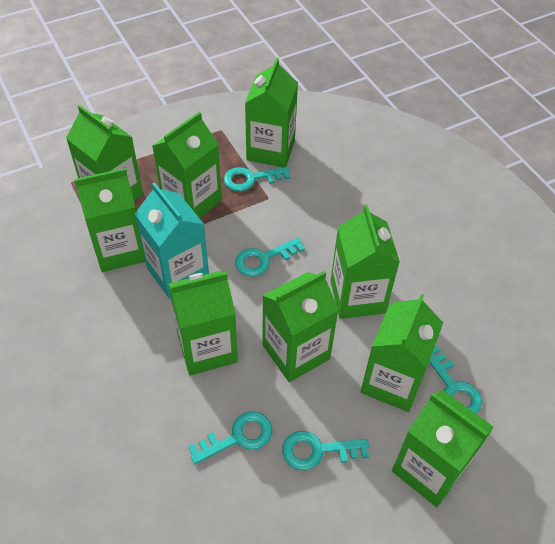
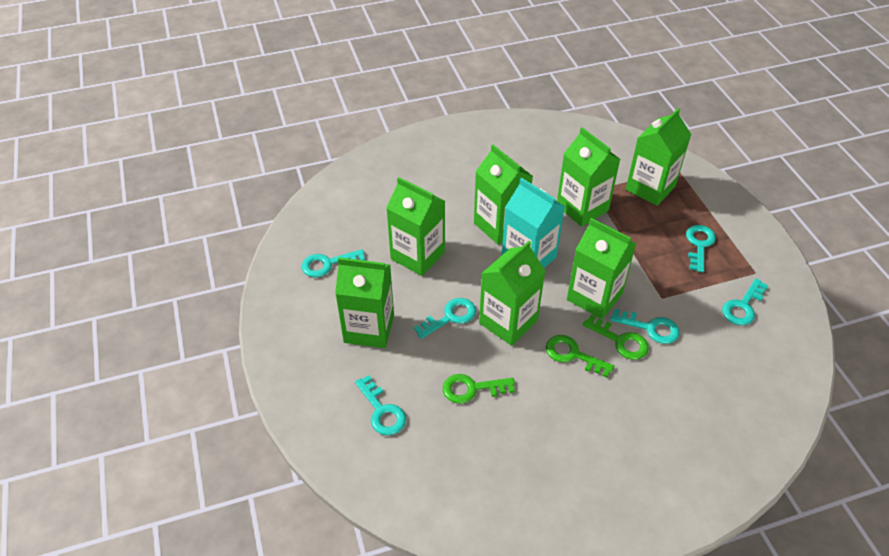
green carton: [66,105,143,200] [74,168,145,272] [153,112,222,218] [168,271,238,375] [245,58,298,167] [262,271,338,382] [331,205,400,319] [361,294,443,412] [392,389,494,507] = 9 -> [335,257,394,348] [386,177,445,276] [474,145,533,245] [479,241,546,346] [557,127,620,227] [567,218,637,319] [626,108,691,206] = 7
green key: none = 0 -> [443,374,515,404] [546,335,614,378] [583,315,649,360] = 3
turquoise key: [188,411,272,464] [224,167,290,191] [235,238,305,277] [282,431,369,470] [429,346,482,414] = 5 -> [302,249,365,277] [355,375,406,435] [414,298,476,339] [610,309,680,344] [686,225,716,272] [722,278,769,325] = 6

